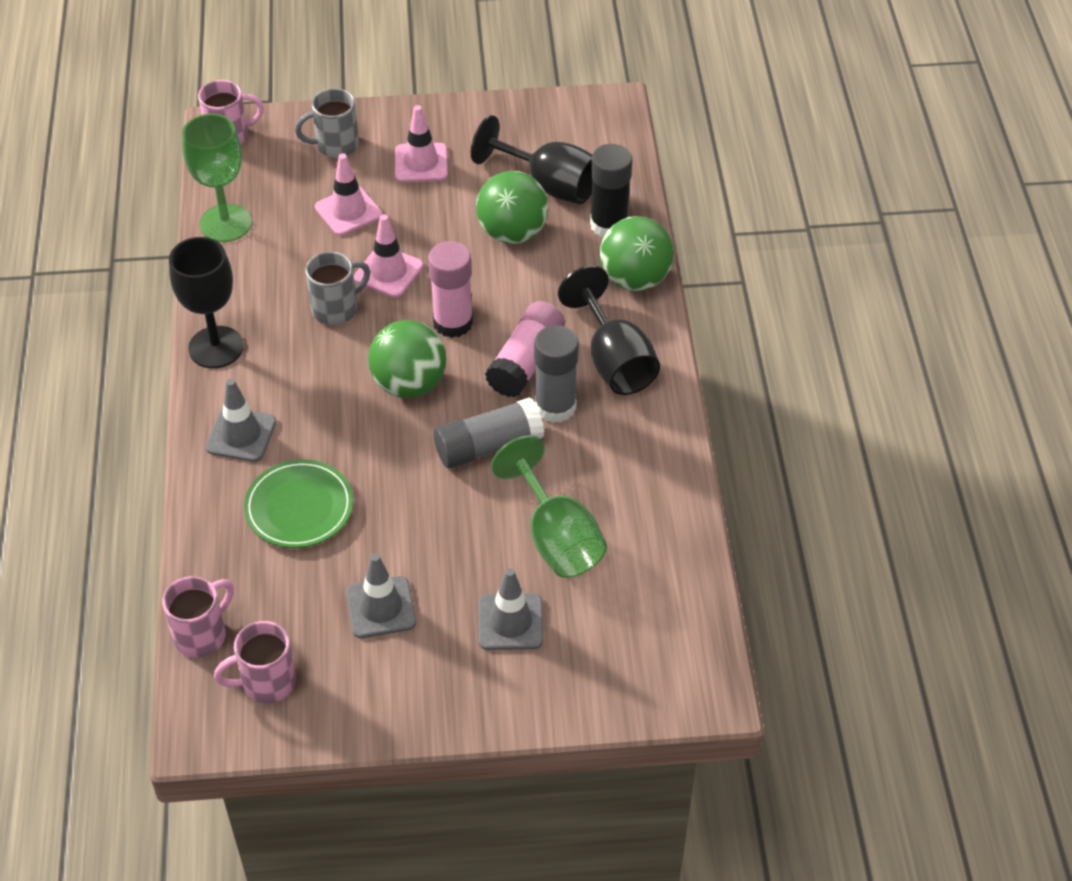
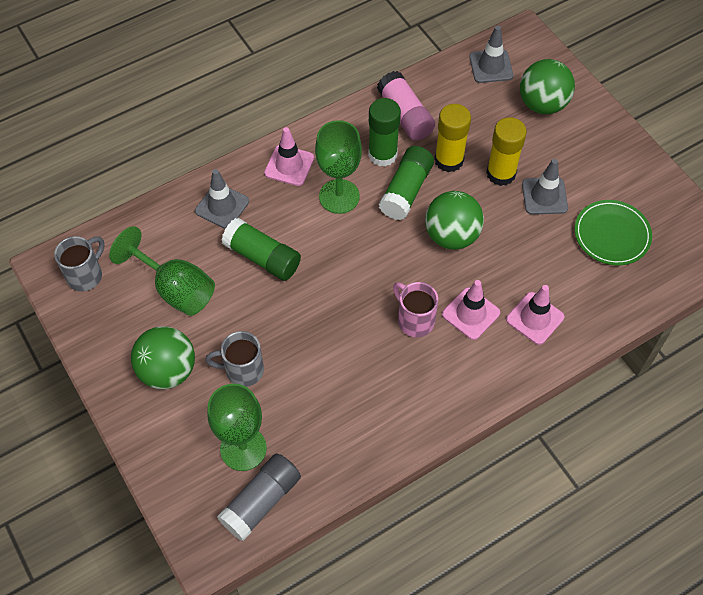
black glue stick: [590,144,632,237] = 1 -> none = 0
black goblet: [169,237,244,368] [471,115,593,204] [558,266,660,395] = 3 -> none = 0
green glue stick: none = 0 -> [222,218,301,281] [368,98,401,167] [379,146,434,220] = 3
green goblet: [182,114,252,242] [491,435,607,578] = 2 -> [109,226,215,316] [207,384,267,471] [315,120,362,214] = 3
grey glue stick: [434,397,544,469] [534,325,579,423] = 2 -> [217,453,301,541] = 1
pink glue stick: [428,241,473,338] [485,301,565,397] = 2 -> [377,71,435,141] = 1
pink mug: [162,576,234,658] [198,80,264,144] [214,621,296,703] = 3 -> [393,282,438,337] = 1
yellow glue stick: none = 0 -> [434,104,471,172] [486,117,527,186] = 2

